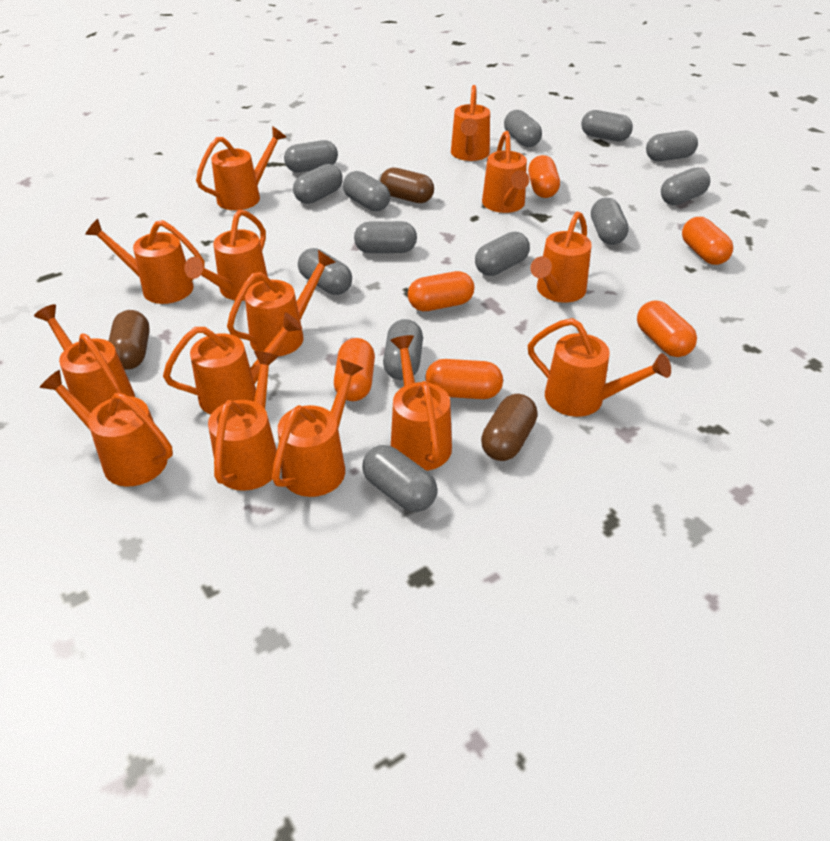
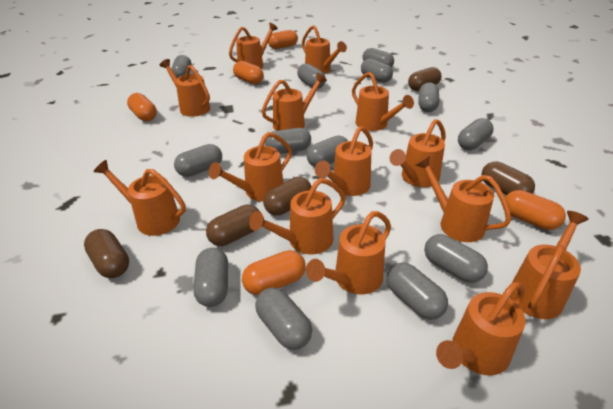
brown capsule: [108,310,150,370] [380,168,434,203] [481,394,538,461] = 3 -> [84,229,129,278] [206,205,259,246] [263,177,312,216] [408,67,441,91] [481,162,535,195] = 5
orange capsule: [334,338,375,401] [408,271,474,311] [425,359,503,399] [528,155,560,198] [637,300,697,357] [682,217,733,265] = 6 -> [127,93,157,121] [233,61,264,84] [242,250,306,295] [268,30,298,49] [505,190,566,230] = 5

